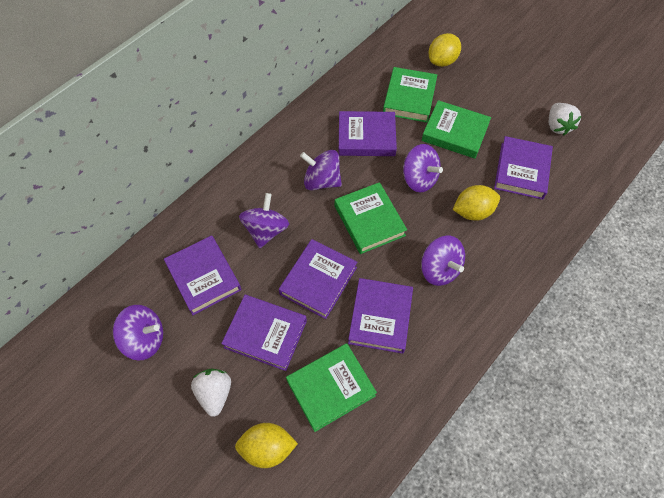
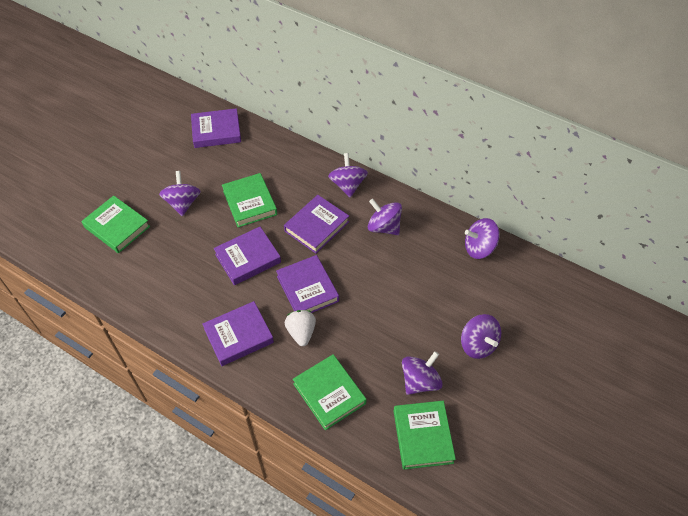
purple book: [164,235,241,315] [221,295,307,371] [279,239,357,319] [339,111,397,156] [348,278,413,354] [494,136,553,200] = 6 -> [191,108,241,148] [203,301,274,366] [214,227,281,285] [276,255,339,313] [284,195,349,254] = 5
purple spinning top: [113,305,163,360] [239,193,289,248] [300,150,342,190] [403,144,443,193] [421,236,465,286] = 5 -> [159,171,201,216] [328,153,368,198] [368,199,402,235] [402,351,443,395] [461,314,501,359] [465,218,499,259] = 6
white strawberry: [191,369,231,417] [549,103,582,135] = 2 -> [285,310,316,346] = 1
yellow lemon: [235,423,298,468] [429,33,461,67] [453,185,500,221] = 3 -> none = 0

